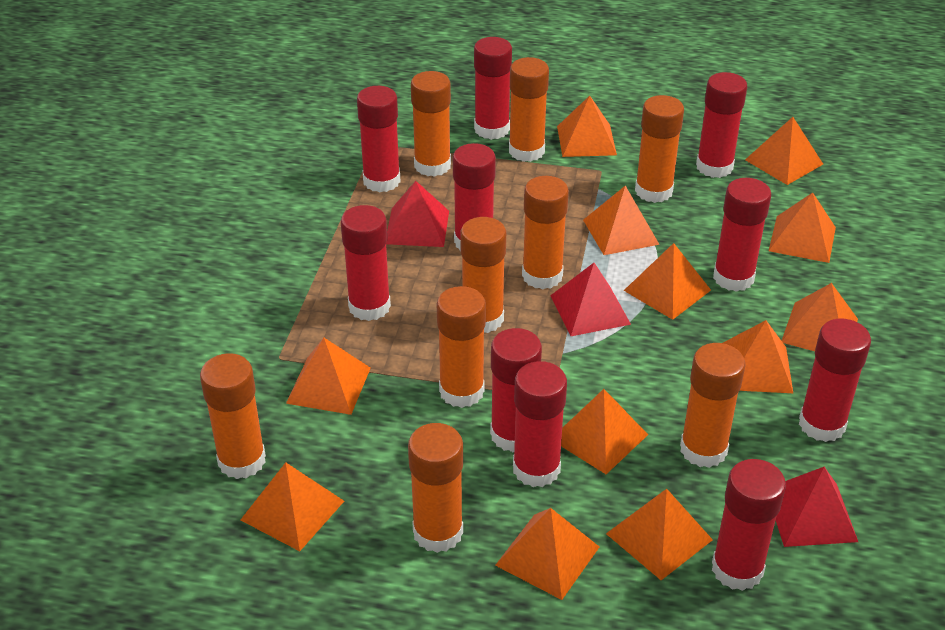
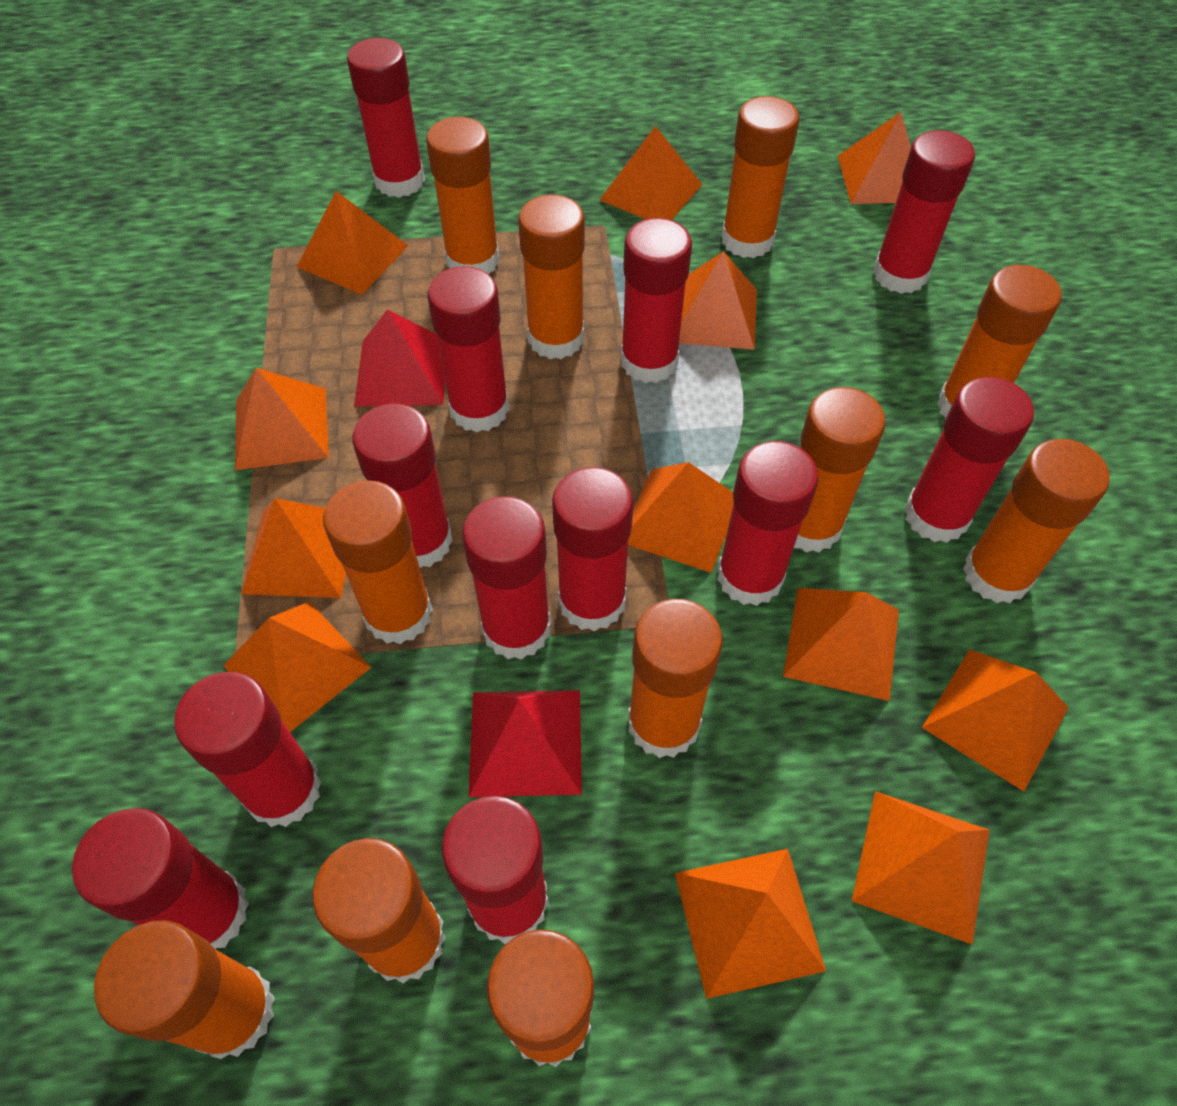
orange glue stick: [200,353,266,479] [408,423,463,553] [411,71,451,177] [437,286,486,408] [460,217,506,333] [509,57,549,162] [522,176,569,289] [635,95,684,203] [680,343,745,468] = 9 -> [94,920,275,1059] [312,838,446,983] [323,480,433,644] [426,117,499,274] [487,929,594,1067] [518,194,585,359] [628,599,723,758] [722,96,799,258] [794,387,886,552] [937,265,1062,419] [963,439,1110,603] = 11
red glue stick: [341,205,391,321] [357,86,401,192] [453,143,496,251] [474,37,512,140] [490,328,542,452] [513,361,567,487] [696,72,747,178] [712,459,786,591] [713,178,771,292] [799,319,871,442] = 10 -> [72,808,249,949] [175,672,322,827] [347,38,425,198] [352,403,453,568] [428,266,509,433] [442,796,549,944] [462,496,551,660] [552,467,634,632] [621,218,692,383] [717,441,819,606] [873,130,975,294] [904,377,1034,543] = 12
red pyramid: [386,181,449,247] [550,263,631,336] [776,467,858,547] = 3 -> [354,309,445,406] [469,690,582,797] = 2

